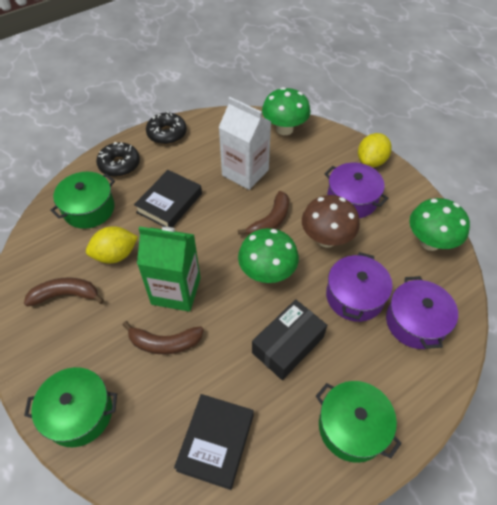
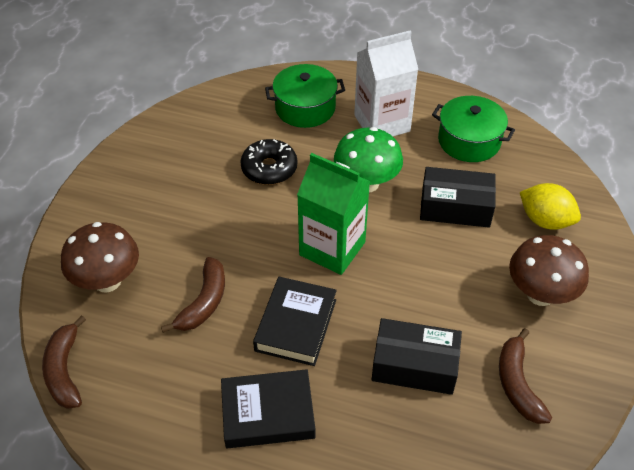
black box: [252,299,327,380] = 1 -> [372,318,462,395] [420,167,496,228] = 2
black donut: [96,142,140,177] [146,112,187,145] = 2 -> [240,139,297,185] = 1
brown mushroom: [302,195,360,248] = 1 -> [61,222,139,293] [509,235,589,306] = 2
green mushroom: [238,228,299,283] [262,87,310,135] [409,198,470,251] = 3 -> [334,127,403,192] = 1
green pot: [24,367,117,447] [50,172,115,229] [316,381,402,463] = 3 -> [265,64,345,128] [432,96,515,162] = 2
purple pot: [325,163,388,218] [326,252,392,322] [386,276,458,349] = 3 -> none = 0
yellow lemon: [86,226,138,263] [358,133,392,167] = 2 -> [520,183,581,230] = 1

